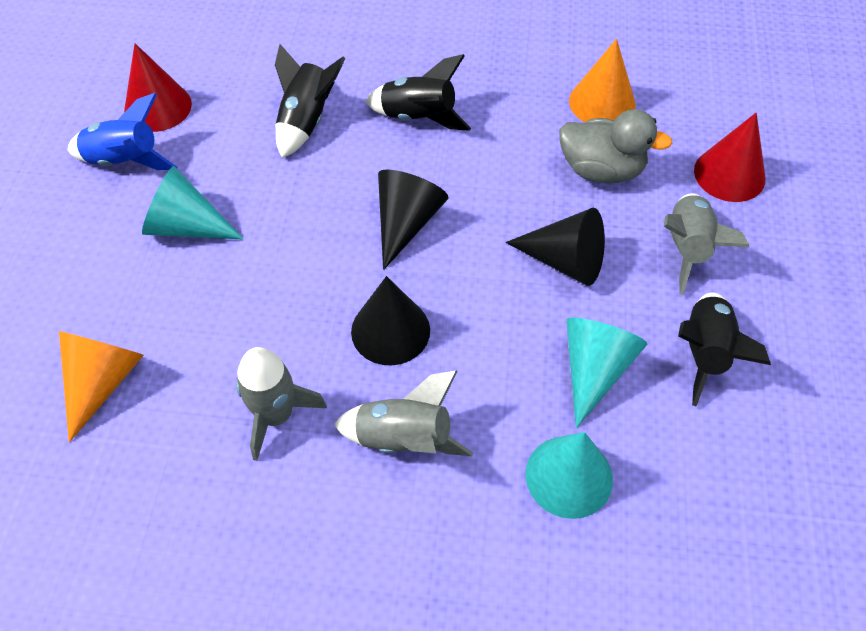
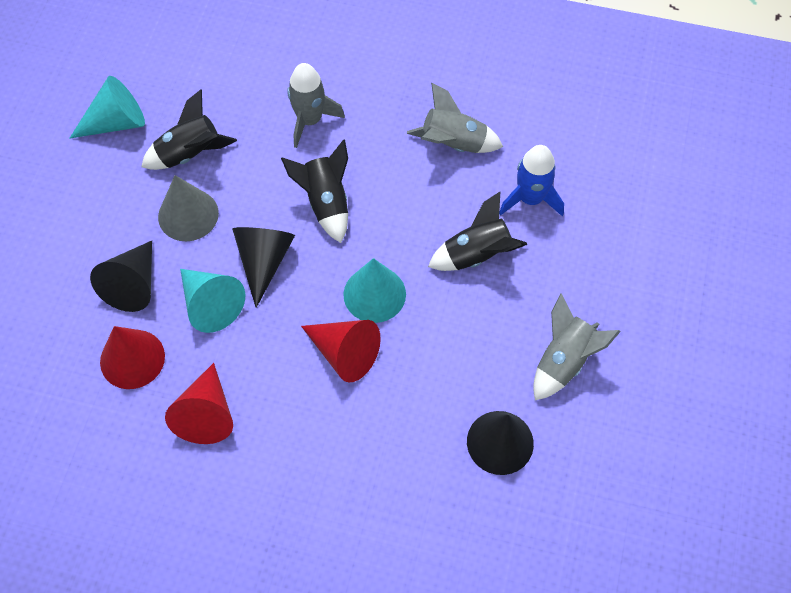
grey cone: none = 0 -> [158,175,219,241] = 1
grey duck: [559,109,672,183] = 1 -> none = 0
orange cone: [59,331,144,442] [569,39,636,122] = 2 -> none = 0
red cone: [124,43,192,132] [694,113,765,202] = 2 -> [100,326,165,389] [165,363,233,444] [301,320,381,382] = 3

